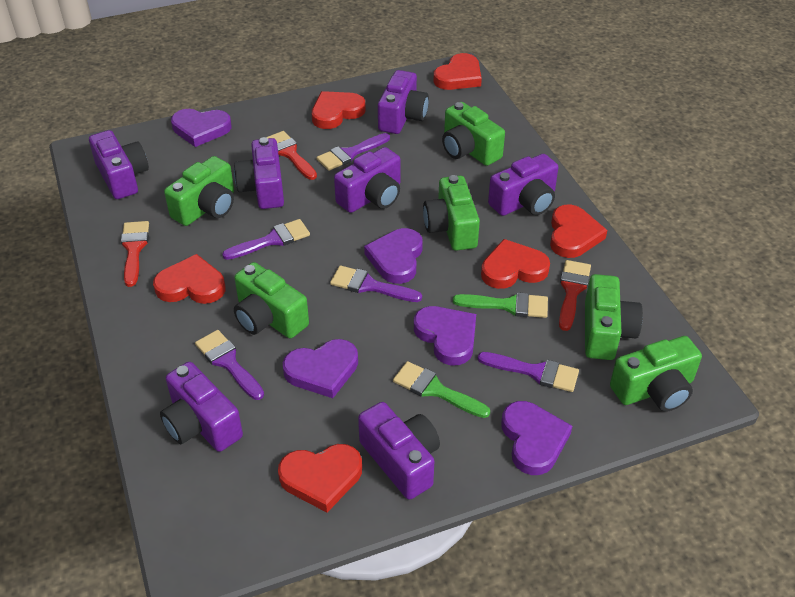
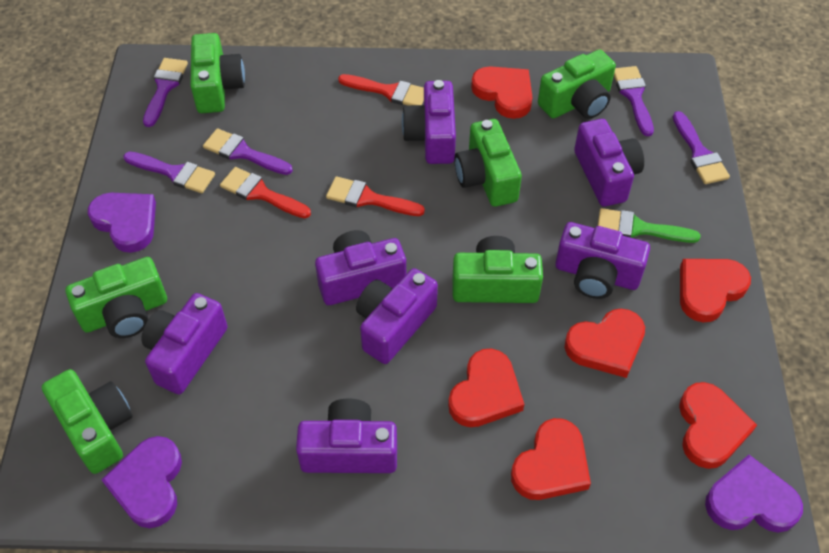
green brush: [393,361,490,418] [453,292,548,318] = 2 -> [598,208,700,243] = 1
purple heart: [171,109,231,147] [283,339,358,398] [364,228,423,284] [414,306,476,365] [501,401,572,475] = 5 -> [88,193,156,253] [102,436,182,528] [705,455,803,533] = 3

